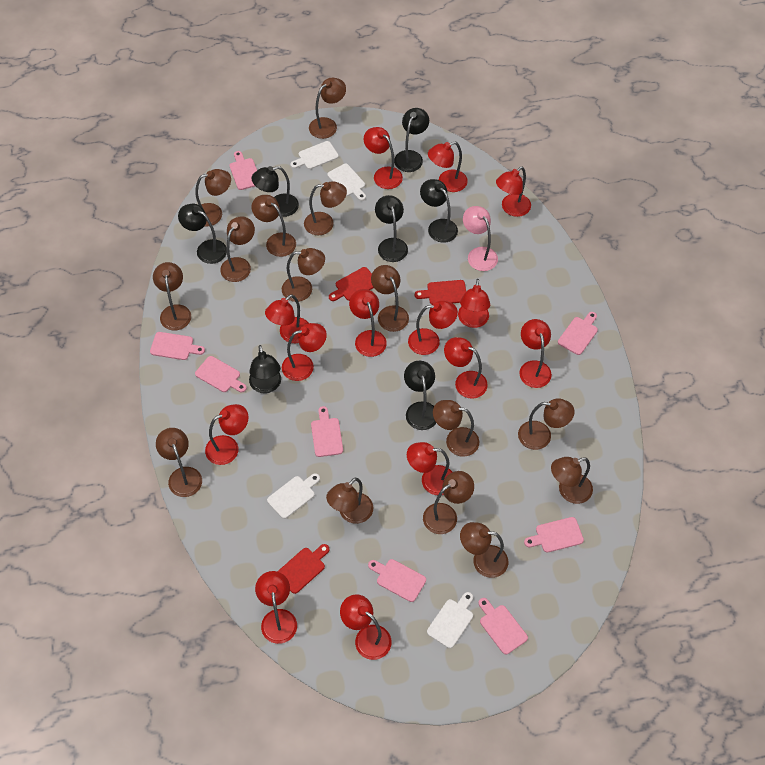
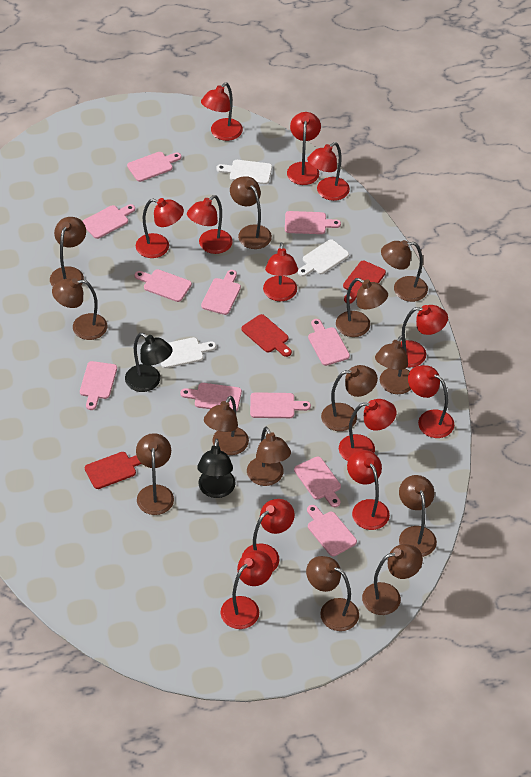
black lamp: [178,204,227,264] [249,345,281,393] [252,166,299,217] [375,195,408,262] [394,108,429,172] [404,361,436,430] [420,179,458,243] = 7 -> [125,333,173,392] [197,439,236,498] = 2
brown lamp: [153,262,191,330] [156,428,202,497] [195,169,231,227] [220,216,255,282] [252,195,296,257] [282,248,325,302] [304,181,347,235] [309,78,346,139] [326,478,373,524] [371,265,409,332] [423,471,474,534] [433,400,479,457] [460,522,509,578] [518,399,575,450] [551,457,593,504] = 15 -> [50,217,86,287] [52,278,107,340] [136,433,174,515] [204,396,249,455] [230,176,272,249] [247,427,291,486] [306,556,359,631] [321,365,378,431] [336,278,388,337] [362,544,423,615] [375,335,411,394] [381,240,428,302] [399,475,437,557] = 13
pink cutting board: [150,332,205,360] [195,356,247,392] [230,151,257,190] [311,406,343,457] [368,559,426,602] [478,598,528,654] [524,517,584,553] [558,312,598,355] = 8 -> [80,361,117,410] [82,204,135,239] [127,152,182,182] [134,269,192,302] [180,383,242,412] [201,270,241,315] [250,392,311,418] [285,211,341,234] [294,456,341,507] [307,505,357,556] [308,319,350,366] = 11
pink lamp: [463,206,498,271] = 1 -> none = 0
red lamp: [205,404,249,465] [255,571,297,644] [265,295,308,343] [282,323,327,381] [340,594,392,660] [349,289,387,357] [364,127,403,189] [407,442,452,495] [408,301,458,355] [428,141,468,192] [444,337,488,399] [458,279,490,328] [496,166,531,217] [519,319,552,388] = 14 -> [136,198,184,258] [187,195,233,254] [201,83,243,141] [220,550,273,629] [242,499,294,571] [263,242,298,301] [287,112,321,185] [307,142,350,201] [339,399,396,461] [347,450,390,530] [401,305,448,368] [408,365,454,438] = 12
white cutting board: [267,473,320,519] [290,141,339,169] [327,164,366,201] [427,592,473,648] = 4 -> [161,337,216,368] [217,160,272,184] [298,239,349,277] = 3

